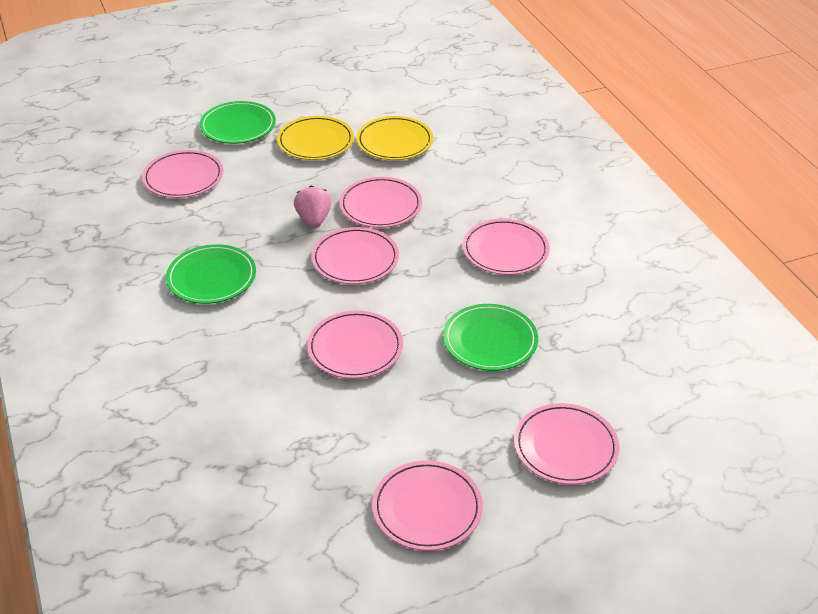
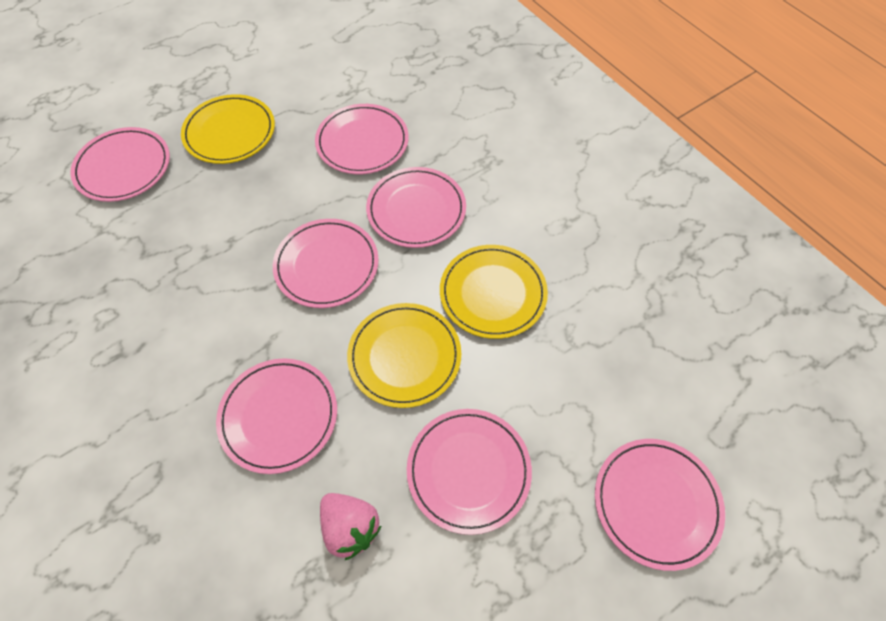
green plate: [166,244,256,304] [200,101,276,144] [443,304,538,371] = 3 -> none = 0
yellow plate: [277,116,354,160] [356,116,433,160] = 2 -> [181,94,275,164] [347,303,461,408] [440,245,548,339] = 3

